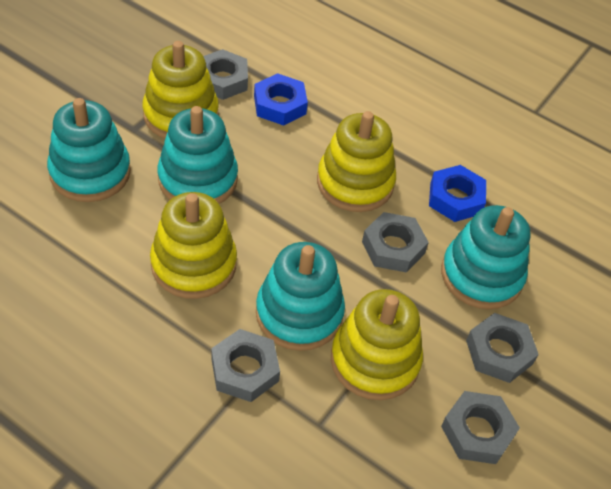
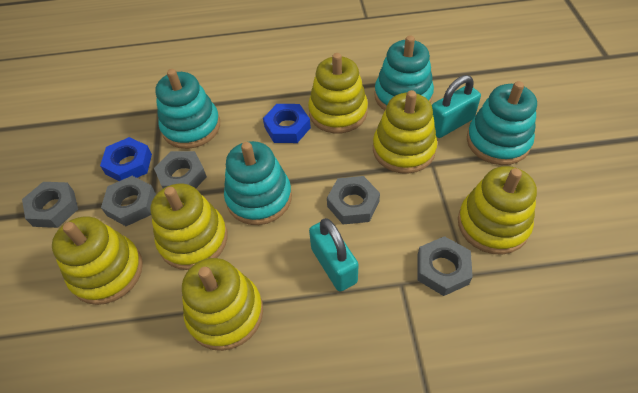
turquoise padlock: none = 0 -> [309,218,359,292] [432,75,481,138] = 2
yellow stacking toy: [142,41,219,139] [150,192,237,299] [317,111,396,212] [331,289,423,400] = 4 -> [52,216,143,305] [151,184,228,270] [182,258,263,351] [308,53,368,133] [373,90,437,174] [458,166,537,254] = 6

